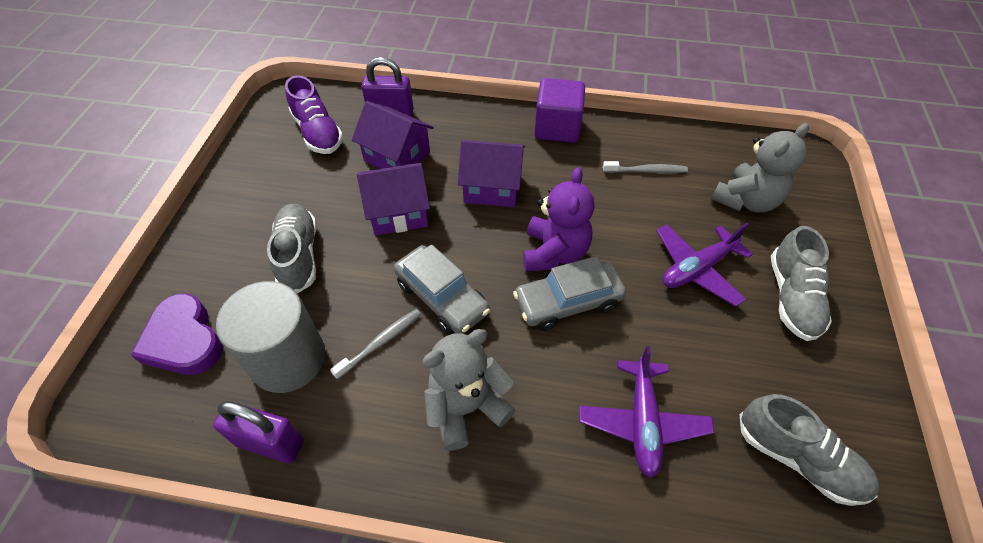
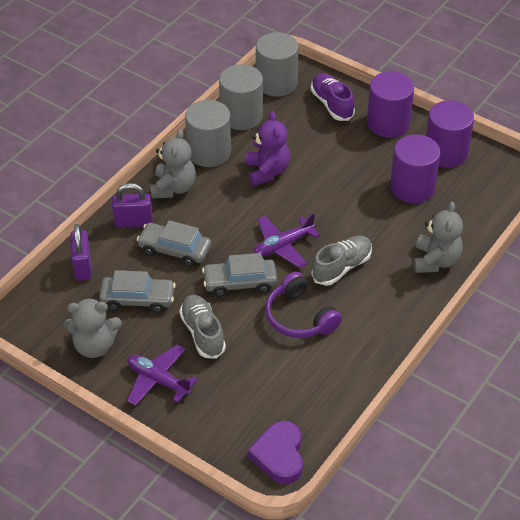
grey car: [394,244,490,334] [513,256,626,331] = 2 -> [99,270,176,313] [137,220,211,267] [202,253,277,297] = 3
grey cylinder: [216,281,325,393] = 1 -> [185,100,231,167] [219,64,263,130] [256,32,299,97] = 3
grey shoe: [267,204,317,294] [740,394,880,506] [771,226,832,341] = 3 -> [179,295,226,359] [312,235,372,286] = 2
grey teddy bear: [423,329,516,451] [711,123,809,212] = 2 -> [64,298,122,358] [151,129,196,199] [414,201,463,273] = 3
grey toothbrush: [330,309,421,380] [603,161,688,173] = 2 -> none = 0
purple cube: [534,78,585,143] = 1 -> none = 0
purple cylinder: none = 0 -> [367,72,414,138] [390,134,441,203] [426,100,474,168] = 3
purple headphones: none = 0 -> [265,272,342,338] = 1
purple house: [352,101,434,169] [357,163,430,236] [458,140,525,207] = 3 -> none = 0

